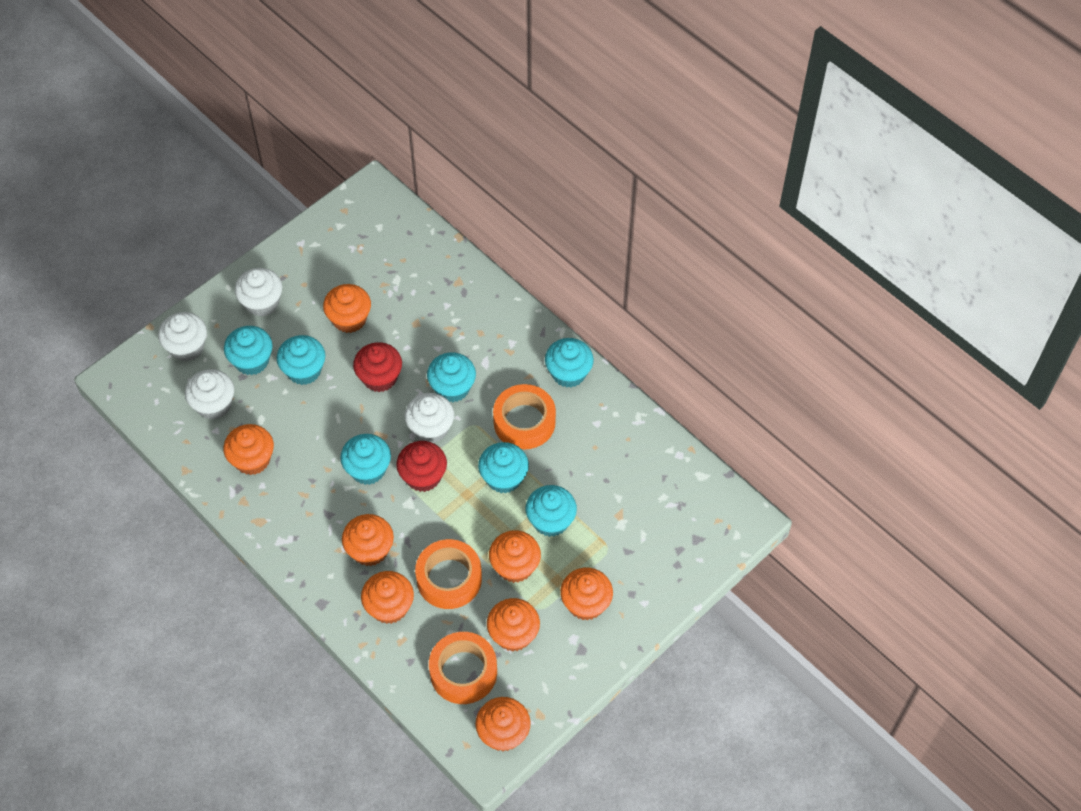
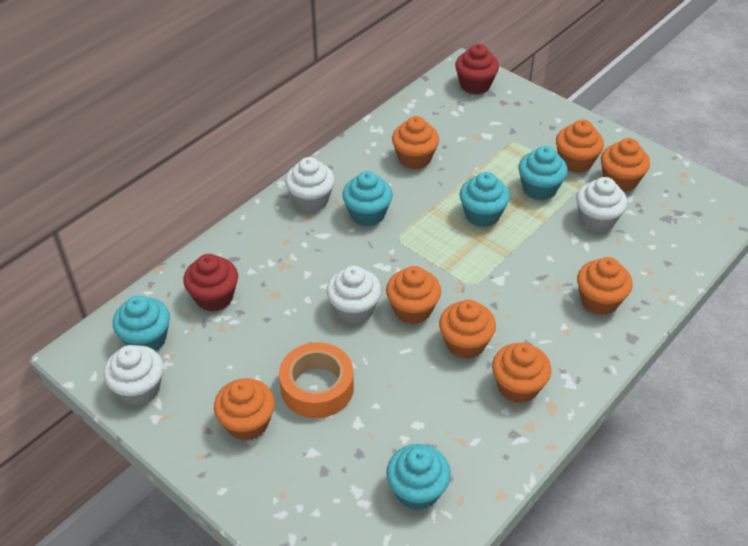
orange tape: [415,539,482,609] [429,632,497,704] [493,384,556,449] = 3 -> [279,343,354,418] = 1
turquoise cupcake: [224,326,273,375] [277,335,325,385] [340,434,391,485] [427,352,476,402] [478,442,529,494] [526,485,577,537] [545,338,594,388] = 7 -> [113,295,170,351] [342,171,393,226] [386,444,451,510] [460,172,510,227] [518,146,568,200] = 5

